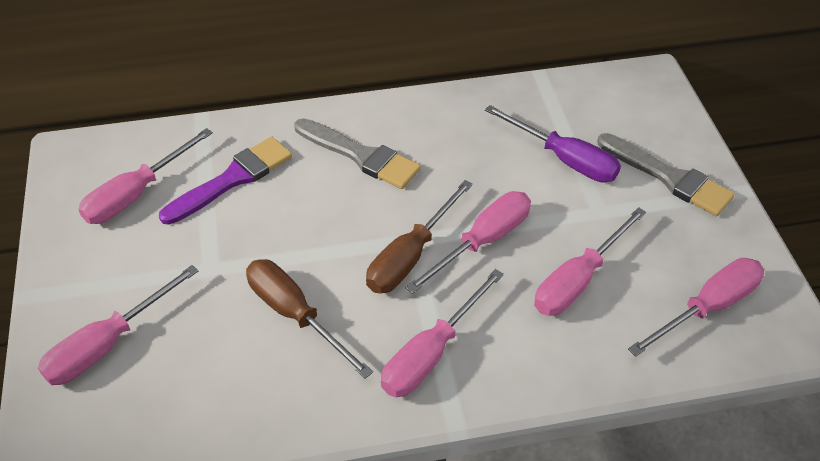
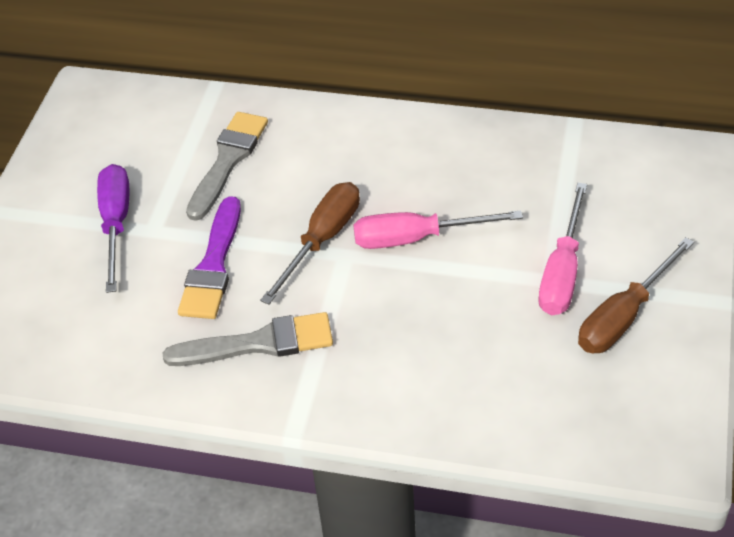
pink screwdriver: [38,265,198,385] [78,128,213,224] [381,269,504,397] [405,191,531,294] [534,207,647,316] [628,258,764,357] = 6 -> [353,210,523,249] [539,183,587,315] = 2

